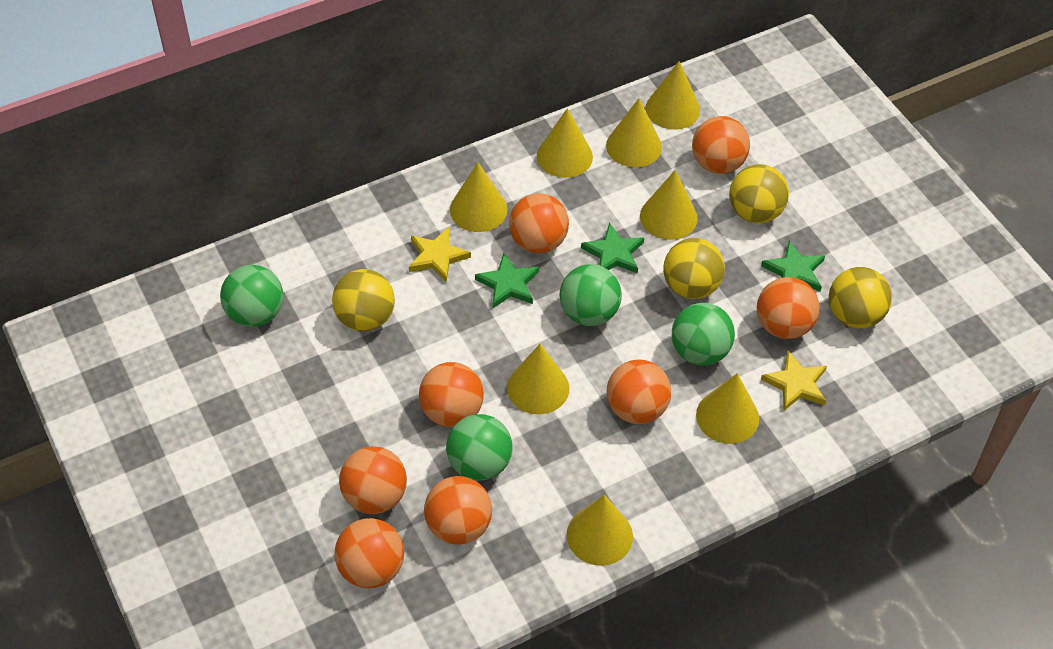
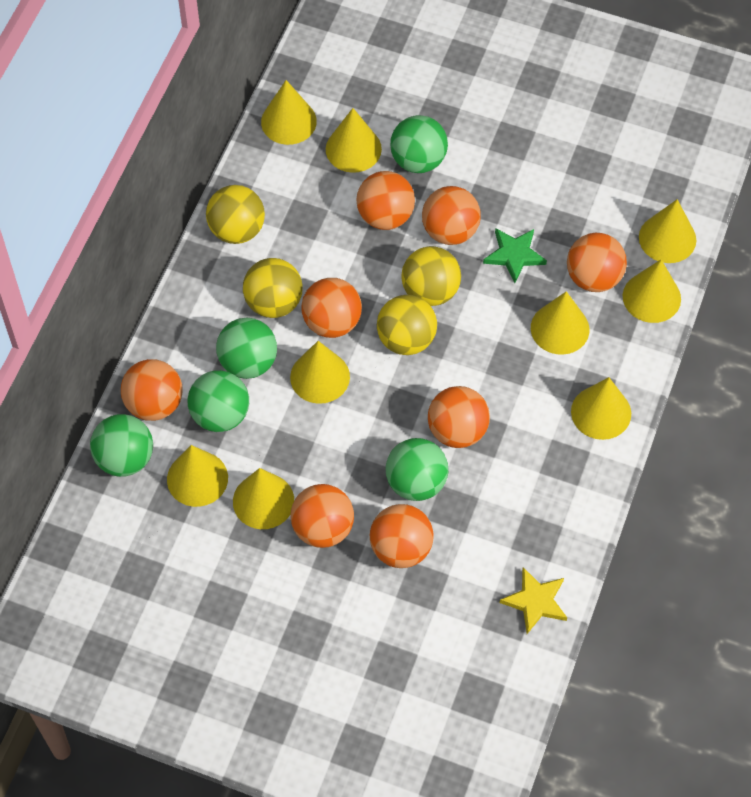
green ball: [220,265,283,327] [446,414,513,481] [560,264,622,326] [672,303,735,366] = 4 -> [90,414,153,477] [187,370,249,432] [216,318,277,379] [386,438,448,501] [390,115,448,173] = 5
green star: [475,253,539,308] [581,222,644,274] [761,241,825,292] = 3 -> [483,228,547,283] = 1
yellow cone: [450,162,507,232] [507,344,569,414] [537,108,593,178] [567,495,633,566] [606,98,662,167] [640,170,698,240] [646,61,700,130] [696,373,759,444] = 8 -> [167,445,228,507] [233,468,294,529] [261,80,317,145] [290,341,350,404] [326,108,382,173] [531,291,589,355] [571,377,631,440] [623,260,681,323] [639,199,696,263] = 9
yellow star: [409,227,471,282] [761,351,827,411] = 2 -> [500,567,567,634] = 1

